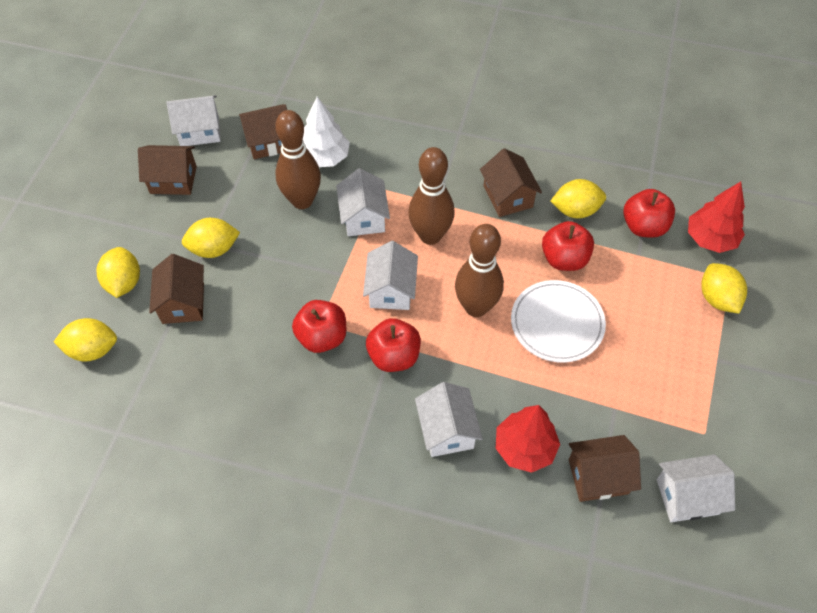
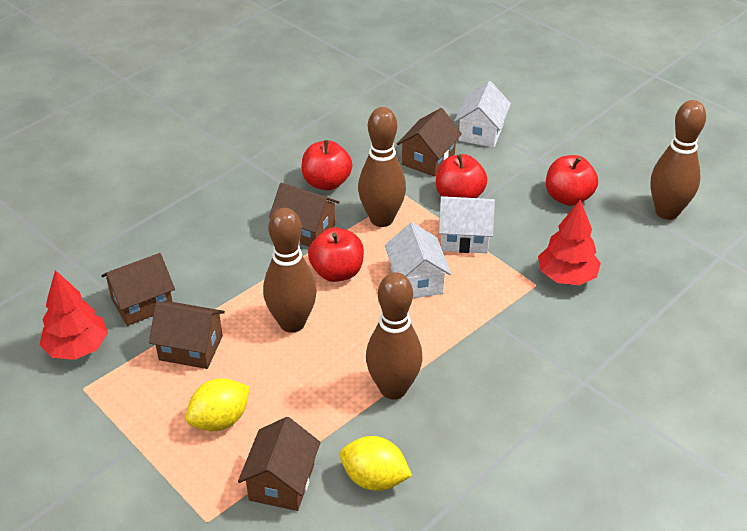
brown bowling pin: [275,110,321,209] [408,147,455,245] [455,224,504,317] = 3 -> [263,208,317,333] [358,107,406,227] [366,272,423,400] [651,100,706,220] = 4
white house: [167,95,221,146] [336,168,390,236] [363,241,418,310] [415,382,483,457] [657,455,735,522] = 5 -> [385,222,451,298] [439,196,495,253] [454,81,511,148] = 3
white plate: [511,280,606,363] = 1 -> none = 0
white tree: [303,97,350,167] = 1 -> none = 0
yellow lemon: [54,318,117,361] [97,247,140,298] [182,218,240,258] [551,179,606,218] [701,263,747,314] = 5 -> [186,378,250,431] [340,436,412,491] = 2

